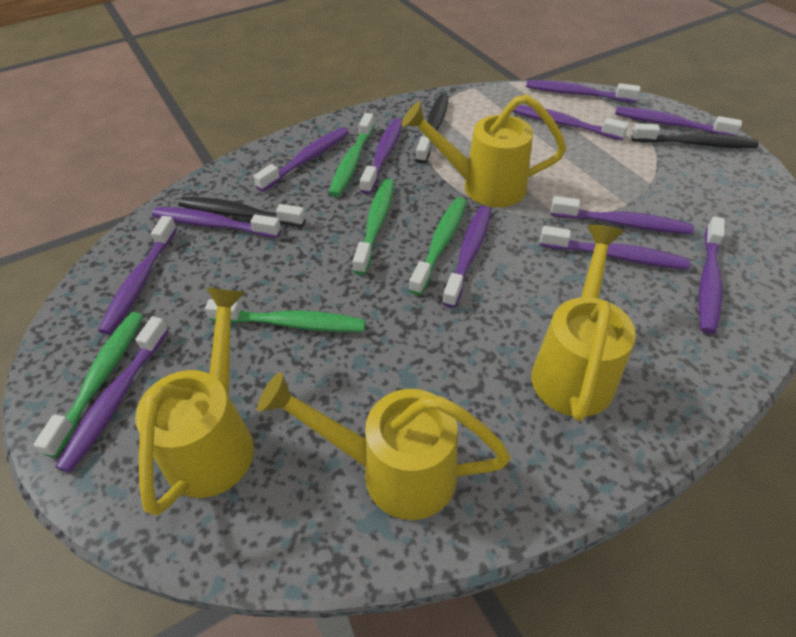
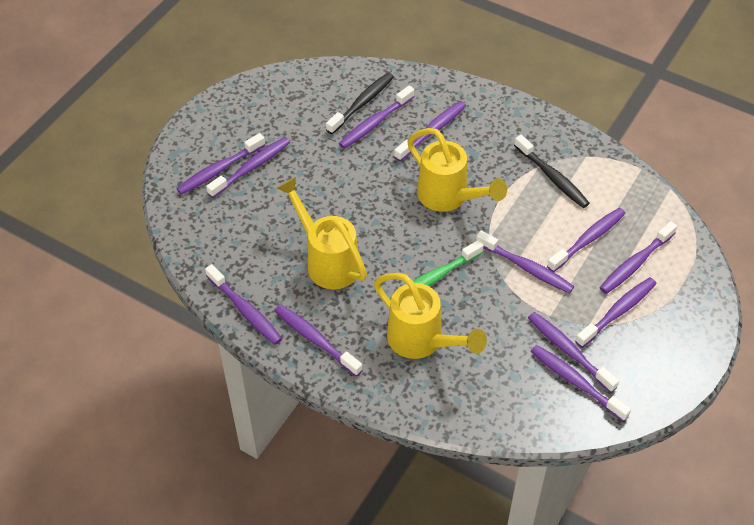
black toothbrush: [178,197,306,227] [416,94,449,164] [631,123,759,148] = 3 -> [326,73,394,134] [514,135,590,208] = 2
green toothbrush: [33,312,143,457] [205,299,366,332] [329,113,375,197] [353,179,394,275] [409,197,467,295] = 5 -> [390,240,483,299] = 1
yellow watering can: [135,287,254,516] [257,372,511,520] [402,94,566,207] [531,225,636,422] = 4 -> [277,177,367,289] [374,273,487,359] [407,128,507,212] = 3

